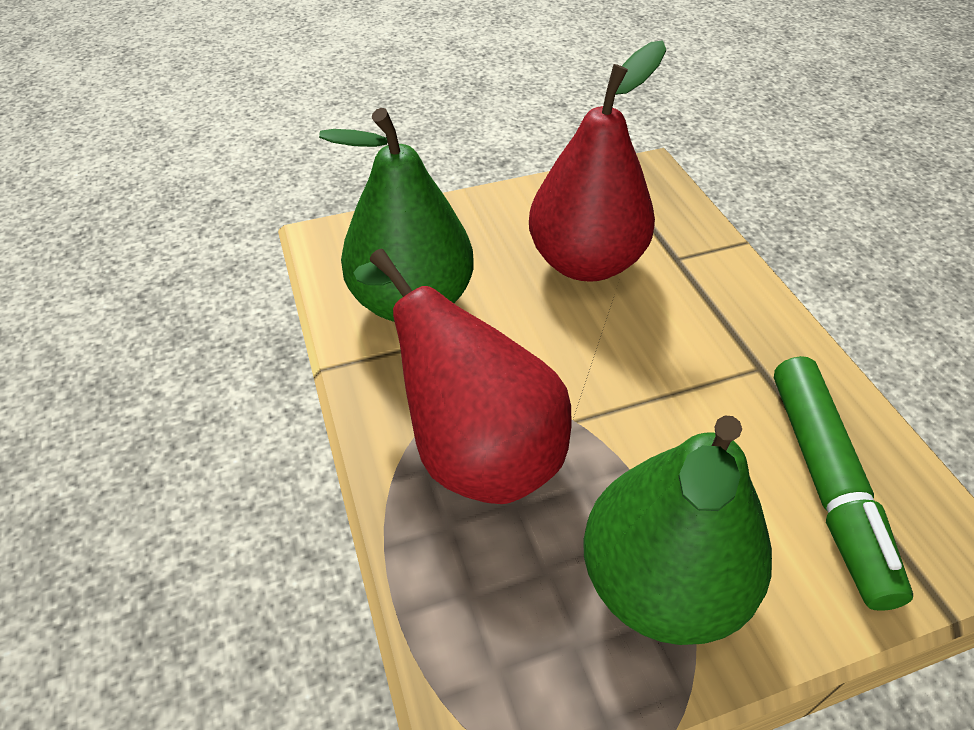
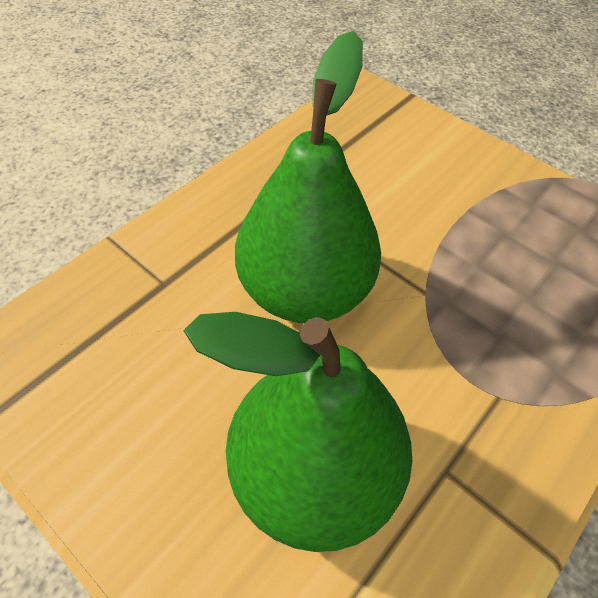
green marker: [774,356,913,611] = 1 -> none = 0
red pear: [353,249,572,504] [529,40,666,282] = 2 -> none = 0

